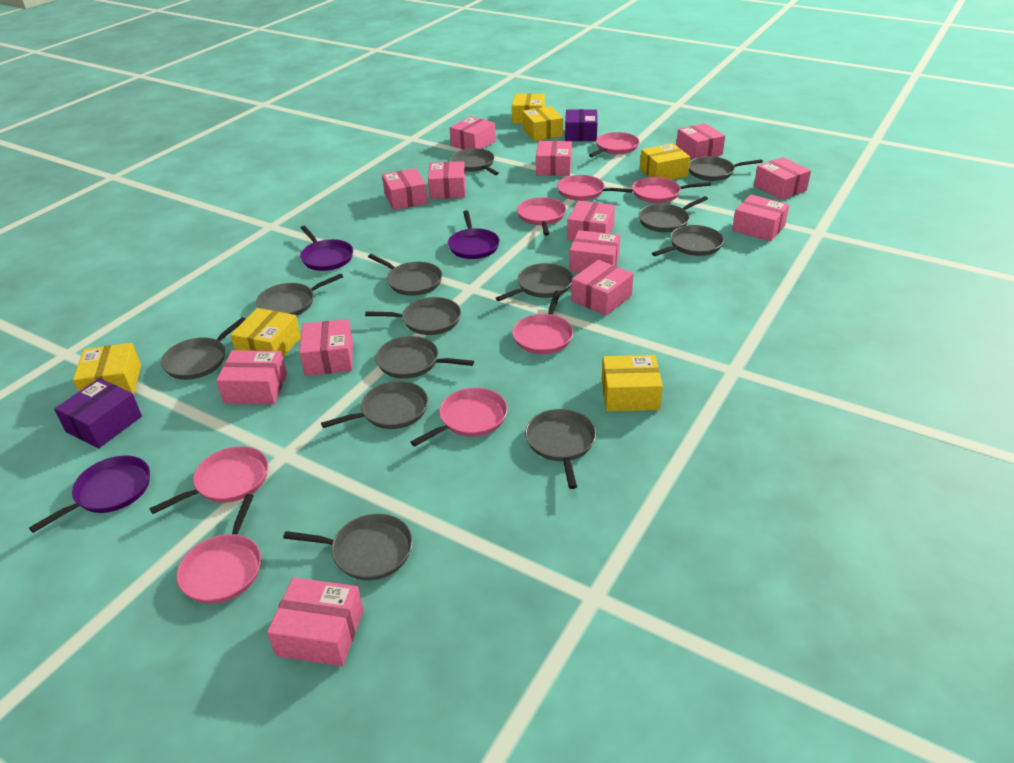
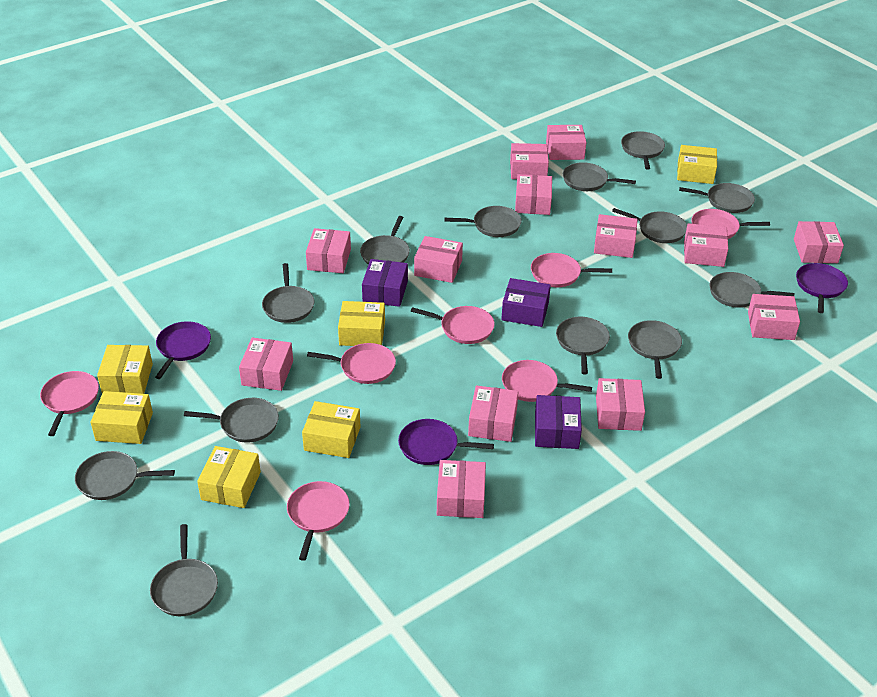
pink pan: [149,446,268,514] [176,494,261,604] [411,388,508,446] [512,291,573,354] [517,197,566,235] [557,175,633,201] [589,132,639,157] [632,177,711,203] = 8 -> [40,371,99,436] [287,481,350,561] [307,343,396,384] [411,306,495,344] [502,360,592,402] [531,253,612,287] [691,209,770,239] = 7
purple box: [54,378,142,448] [565,109,598,141] = 2 -> [362,259,408,307] [501,278,551,327] [535,395,582,449] = 3

